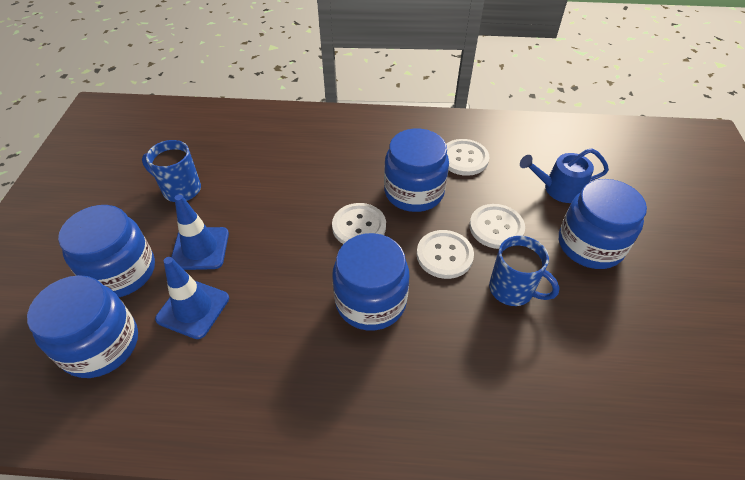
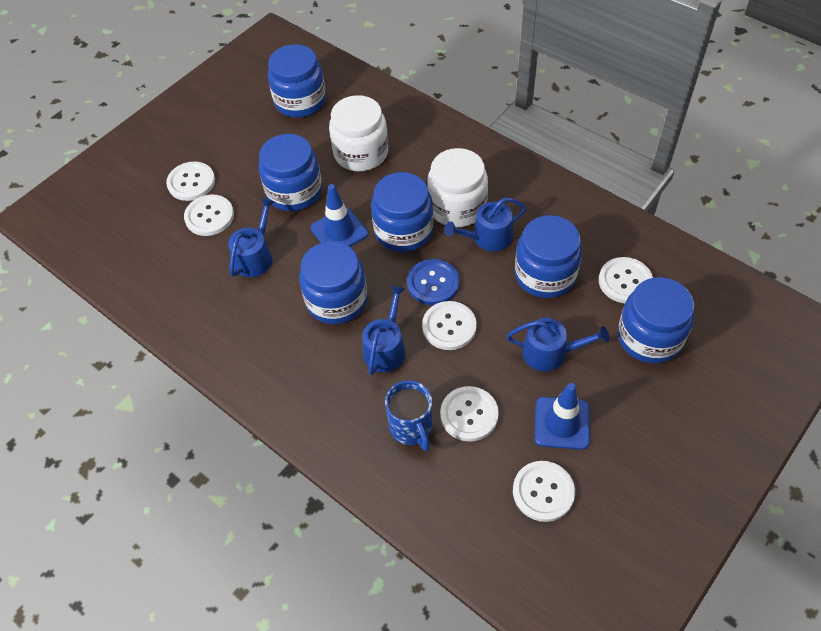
blue button: none = 0 -> [407,259,460,305] = 1
blue jar: [27,275,138,378] [58,205,155,297] [332,233,409,331] [384,129,449,212] [559,179,647,269] = 5 -> [259,134,322,211] [268,44,326,118] [299,241,367,324] [371,172,434,252] [515,215,582,298] [618,277,694,364] = 6
blue mug: [142,140,201,202] [489,236,560,306] = 2 -> [385,380,432,451] = 1
blue watering can: [520,148,609,203] = 1 -> [228,198,275,277] [362,285,406,375] [444,198,526,251] [506,318,609,372] = 4
white button: [332,203,386,244] [417,230,474,279] [446,139,490,176] [469,204,525,249] = 4 -> [166,161,215,201] [184,195,234,236] [422,301,477,350] [440,386,499,442] [513,461,575,522] [599,257,653,303] = 6
white jar: none = 0 -> [329,95,388,171] [427,148,488,227] = 2

